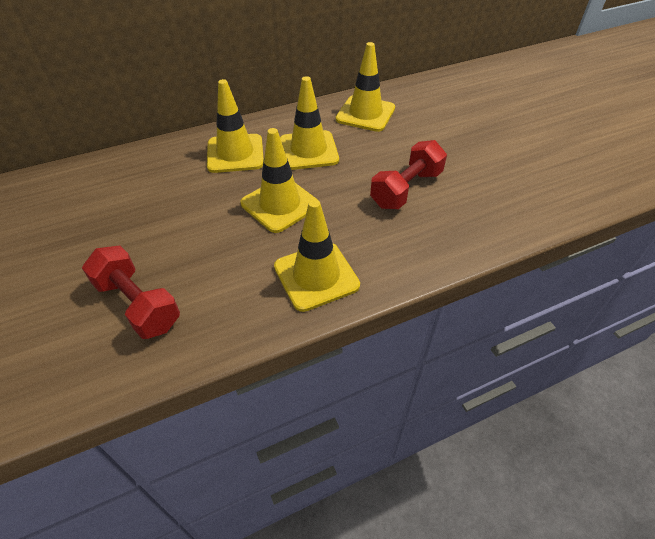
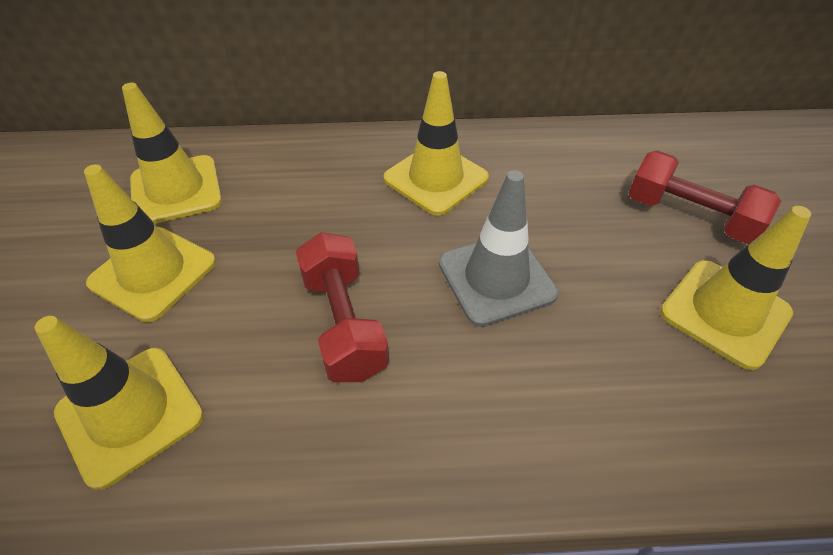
grey traffic cone: none = 0 -> [439,170,559,327] = 1

